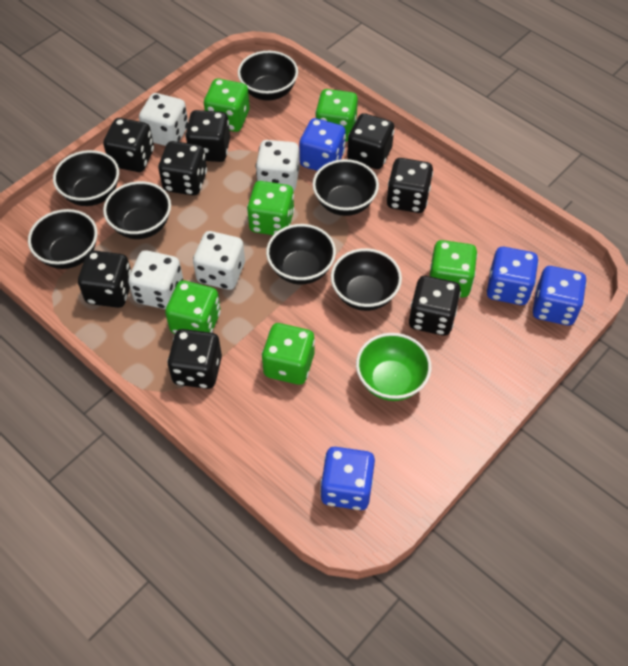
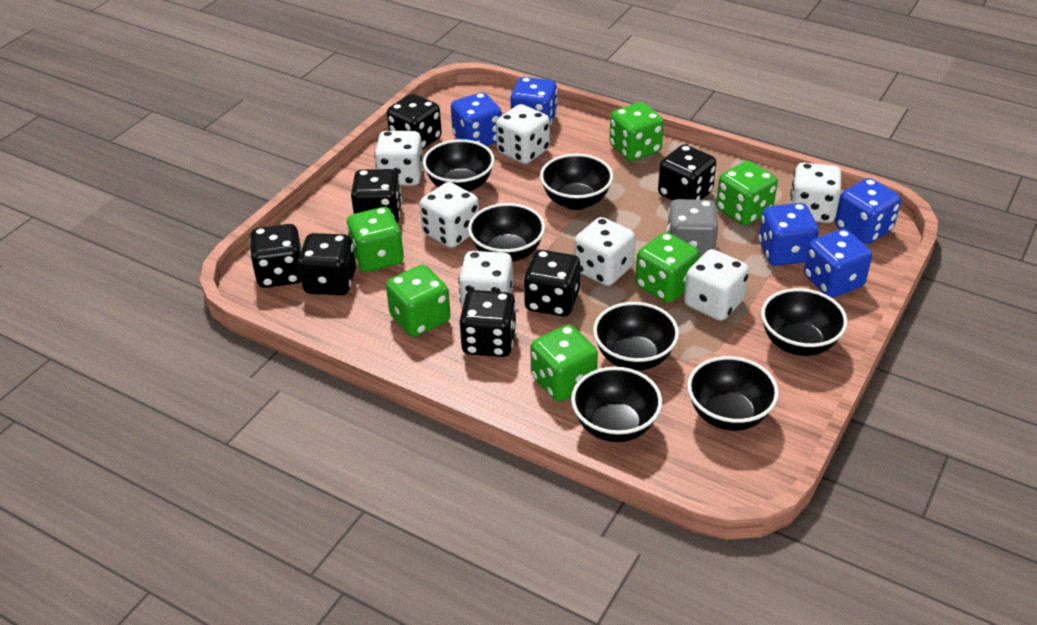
black dice: [78,250,131,308] [103,118,154,172] [158,141,207,195] [167,329,222,389] [185,110,230,162] [347,113,394,169] [387,158,433,213] [409,276,461,336] = 8 -> [250,224,302,288] [298,233,356,295] [351,169,402,223] [387,94,442,150] [459,290,517,357] [523,250,580,317] [658,145,716,201] = 7
blue dice: [299,118,346,171] [320,447,375,510] [487,247,539,305] [533,266,587,325] = 4 -> [451,92,502,146] [510,77,557,126] [759,203,819,266] [804,229,872,298] [835,178,901,244] = 5
green bowl: [356,333,432,401] = 1 -> none = 0
grey dice: none = 0 -> [667,199,718,258] = 1
white dice: [128,250,183,309] [139,93,188,146] [193,231,245,290] [256,140,299,192] = 4 -> [374,131,423,186] [420,182,479,248] [458,251,513,308] [496,104,550,164] [574,217,635,286] [684,249,749,321] [790,163,841,223] = 7

